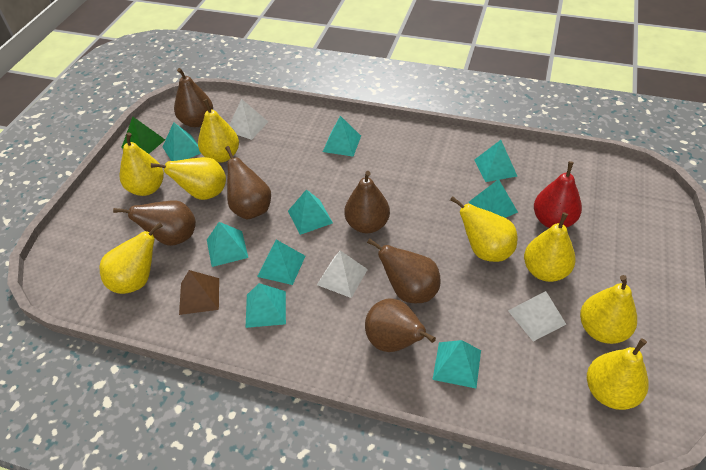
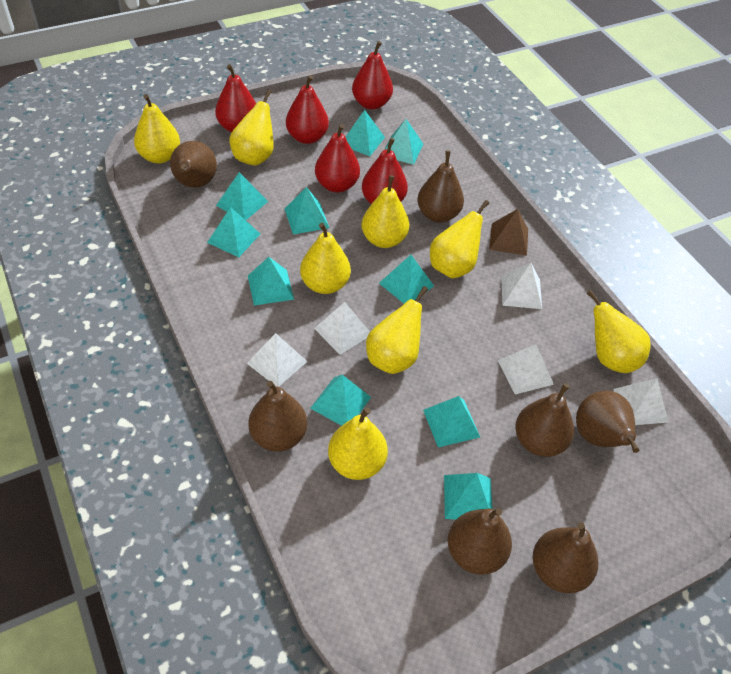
brown pear: [113,200,196,246] [174,68,213,127] [225,146,271,219] [344,171,390,233] [365,298,436,352] [367,238,441,303] = 6 -> [170,141,217,188] [248,381,307,451] [417,150,464,223] [448,508,512,575] [515,383,574,457] [533,522,598,593] [576,391,639,453] = 7
green pyramid: [121,117,165,154] = 1 -> none = 0
red pear: [534,161,582,228] = 1 -> [215,64,256,132] [286,75,329,144] [315,124,360,192] [352,41,393,110] [362,138,408,204] = 5
turquoise pyramid: [163,122,201,161] [207,222,248,267] [245,283,286,328] [257,240,305,285] [288,189,333,235] [323,116,361,156] [433,340,481,388] [469,179,518,218] [474,140,517,182] = 9 -> [207,207,260,257] [216,172,268,220] [248,257,294,306] [285,187,329,234] [310,375,371,426] [346,110,385,156] [379,255,434,304] [384,119,423,165] [423,396,480,447] [444,473,493,520] = 10
white pyramid: [229,99,268,140] [317,250,368,298] [508,291,566,341] = 3 -> [247,333,308,387] [314,302,370,355] [498,344,554,394] [501,263,542,309] [613,378,668,425] = 5

